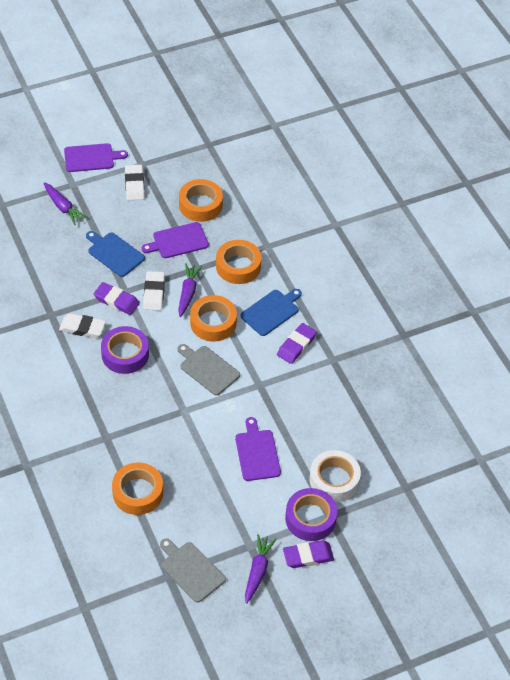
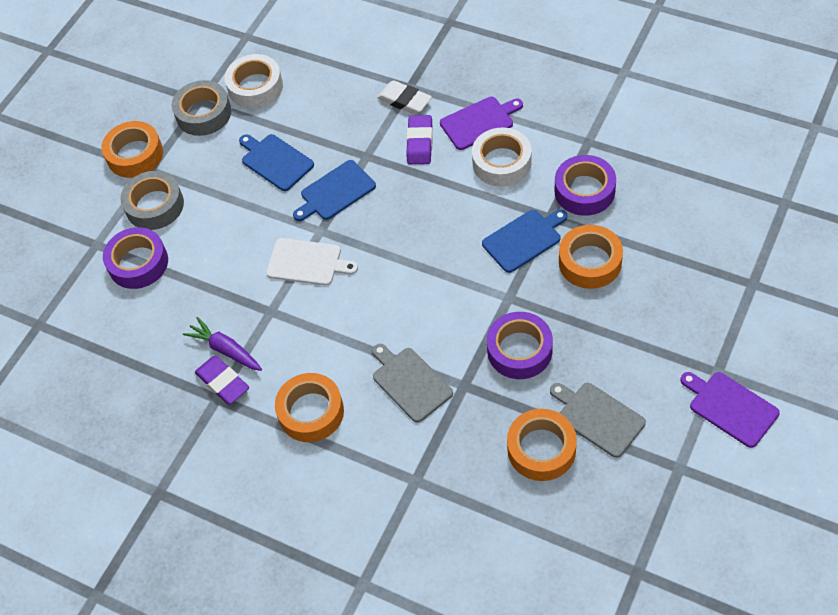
blue cutting board: [86,231,145,277] [241,289,302,336] = 2 -> [239,134,314,191] [293,160,376,221] [482,209,567,273] = 3
grey tape: none = 0 -> [120,171,184,230] [172,80,231,136] = 2
purple carrot: [43,182,88,225] [178,263,202,317] [245,534,277,604] = 3 -> [183,317,262,371] = 1
purple cutting board: [64,143,128,172] [142,222,209,258] [235,417,281,481] = 3 -> [440,97,523,150] [681,372,780,448] = 2
purple eraser: [94,282,140,315] [277,323,317,364] [283,540,334,568] = 3 -> [195,356,249,404] [406,115,432,164] = 2
purple tape: [101,326,149,374] [285,488,337,541] = 2 -> [103,227,168,289] [487,312,553,379] [555,155,616,216] = 3
white cutting board: none = 0 -> [266,238,358,286] = 1
white eraser: [59,313,106,338] [125,165,145,200] [143,271,165,311] = 3 -> [377,80,432,115] = 1
white tape: [309,450,361,502] = 1 -> [225,54,283,108] [472,127,532,187] = 2

